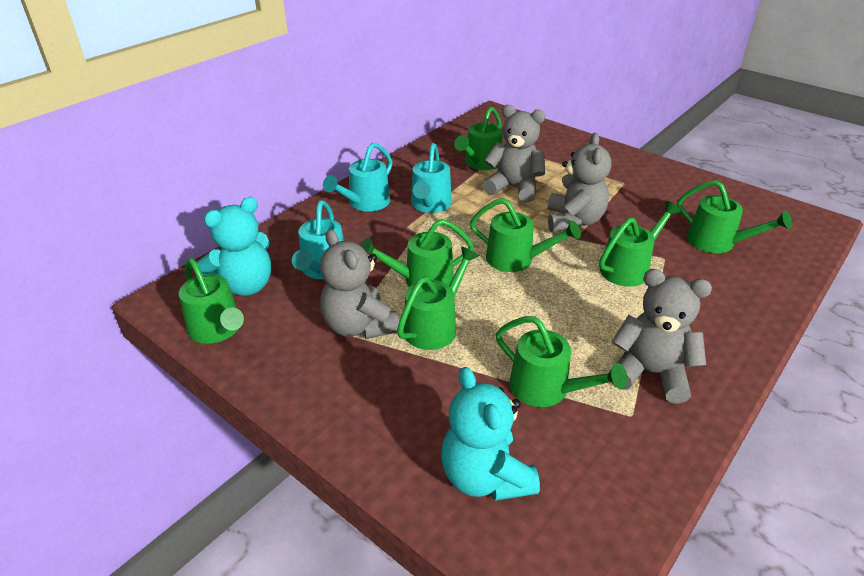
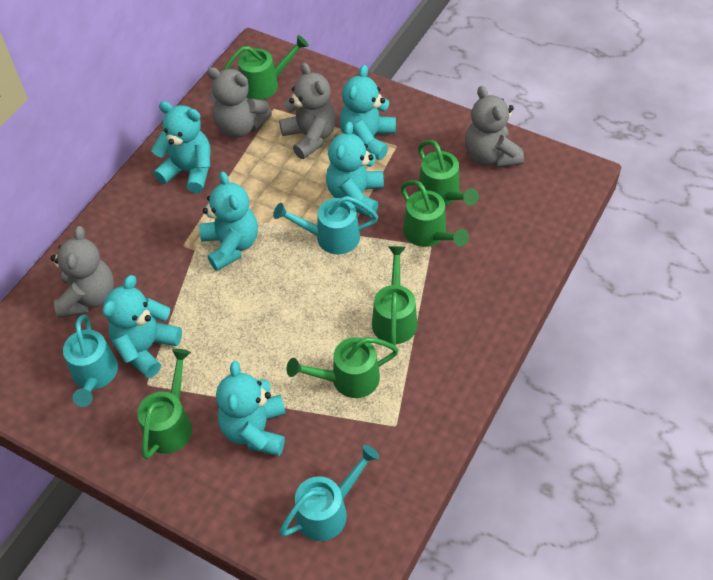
green watering can: [179,258,244,344] [360,219,474,287] [397,247,479,350] [454,107,502,170] [470,198,581,272] [496,316,627,407] [599,201,681,287] [677,180,792,253] = 8 -> [137,349,192,459] [223,35,309,100] [287,337,398,398] [372,246,417,346] [401,180,469,247] [418,140,479,206] = 6
turquoise teddy bear: [197,197,271,296] [441,367,540,501] = 2 -> [102,275,182,378] [151,101,211,193] [199,171,258,271] [216,361,286,456] [326,122,384,218] [340,65,396,160] = 6

